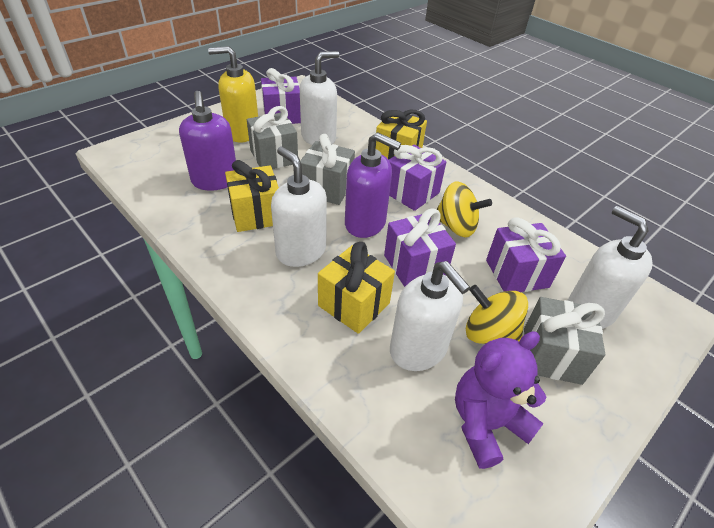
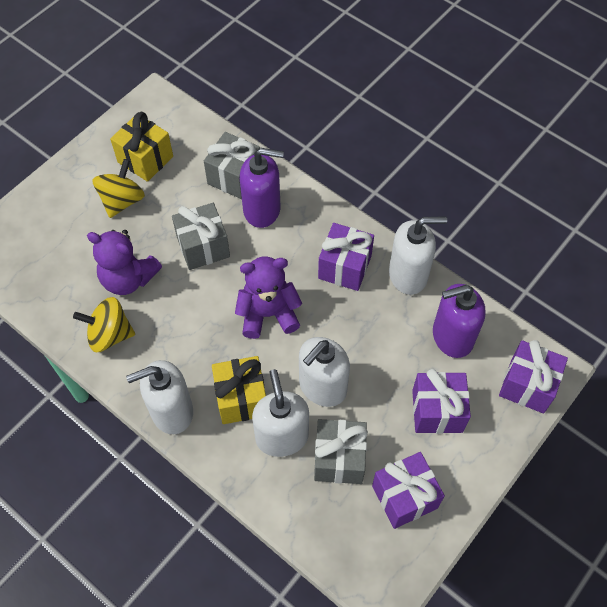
purple teddy bear: [455,331,547,469] = 1 -> [87,230,162,295] [235,257,302,339] = 2
yellow gift: [225,160,279,232] [318,242,395,334] [376,110,427,160] = 3 -> [110,112,173,182] [212,356,266,424] = 2
yellow soap dispenser: [208,46,258,142] = 1 -> none = 0

